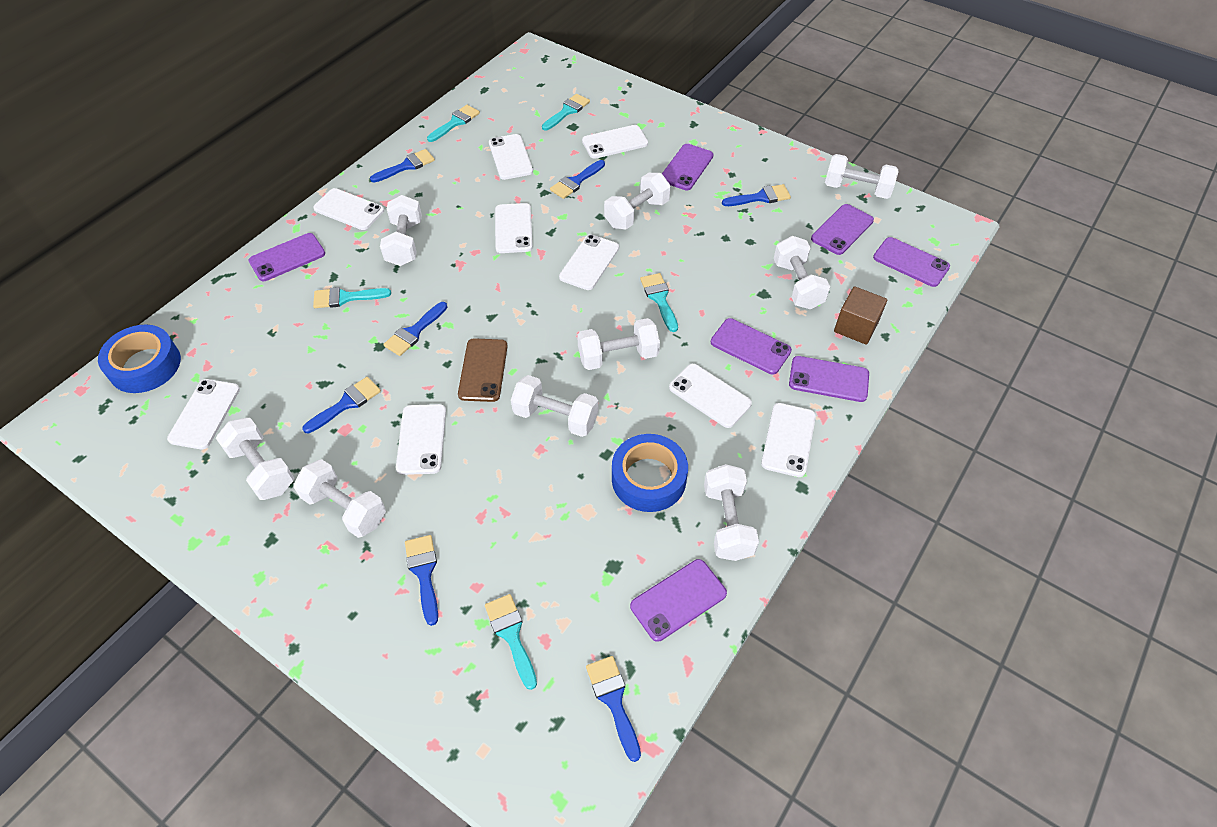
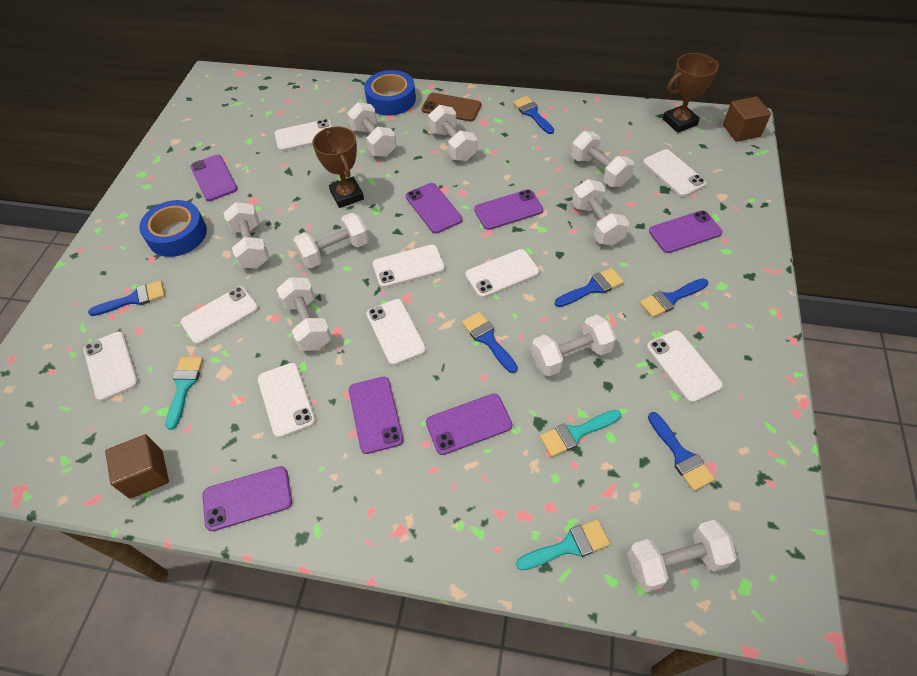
blue brush: [302,377,381,433] [370,149,435,183] [383,302,447,356] [405,535,438,626] [550,160,605,199] [586,656,641,762] [722,184,791,206] = 7 -> [88,280,165,316] [462,312,518,373] [513,96,554,134] [555,268,624,307] [640,278,708,318] [648,412,715,491] = 6
brown cube: [834,286,887,345] = 1 -> [105,434,169,499] [723,96,771,142] = 2
brown trophy: none = 0 -> [312,126,364,208] [663,53,720,133] = 2
turquoise brush: [313,287,391,308] [427,105,480,142] [485,594,537,690] [542,94,590,131] [640,273,678,332] = 5 -> [166,357,203,430] [516,519,610,570] [540,410,621,457] = 3

